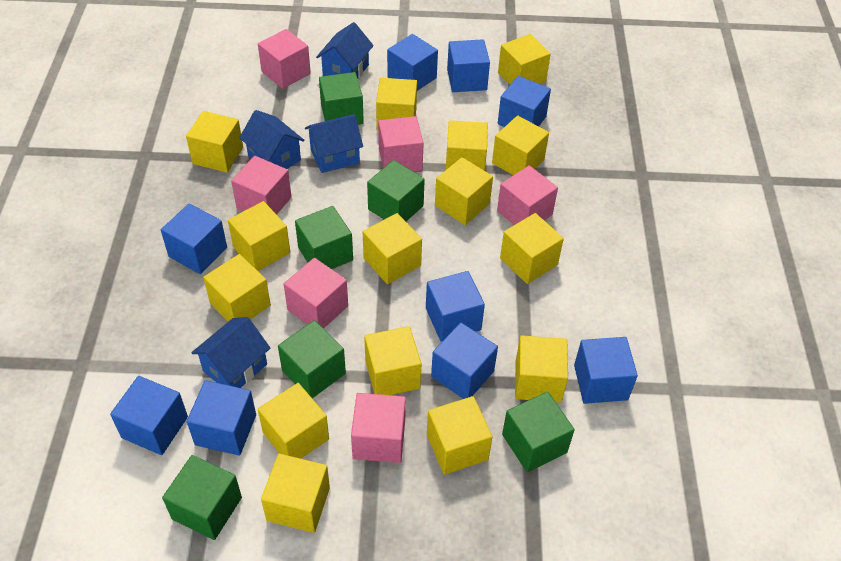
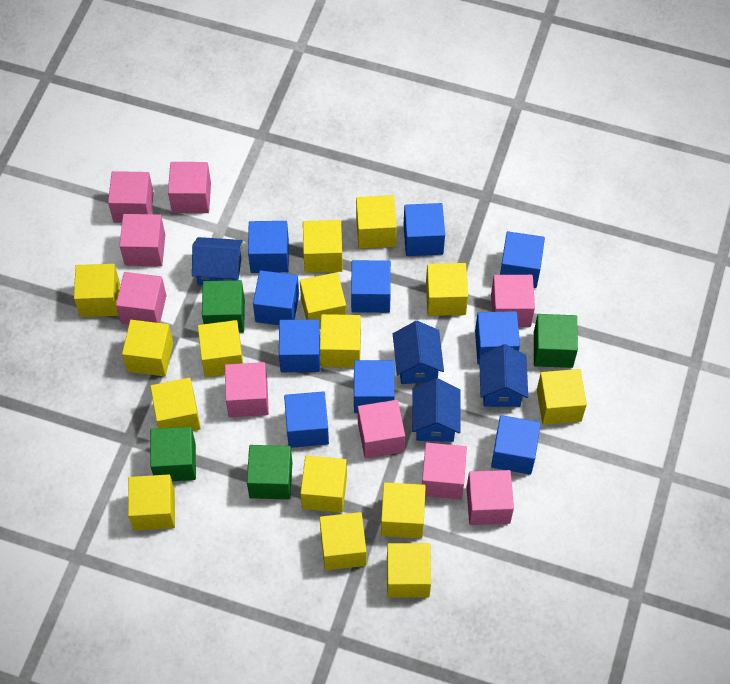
blue cube: [110,376,188,455] [161,203,227,274] [186,380,256,456] [387,34,438,91] [426,271,485,341] [431,322,498,399] [447,39,490,92] [498,76,551,127] [574,337,638,404] = 9 -> [248,221,289,273] [253,270,299,325] [279,319,320,372] [284,391,329,448] [351,260,391,313] [354,360,395,413] [404,203,445,256] [475,311,520,365] [491,415,541,475] [500,231,545,288] = 10
green cube: [162,455,242,540] [278,320,346,398] [295,206,353,269] [319,72,364,125] [367,160,425,221] [502,392,575,472] = 6 -> [150,427,196,481] [202,280,245,333] [247,445,292,499] [534,314,578,368] = 4
pink cube: [231,156,292,215] [258,29,311,89] [284,258,348,329] [351,393,406,463] [378,116,424,171] [497,165,558,225] = 6 -> [108,171,154,223] [116,272,166,325] [119,214,165,266] [168,162,211,213] [225,362,269,417] [358,400,405,458] [422,443,467,500] [467,470,514,525] [491,275,535,327] = 9

